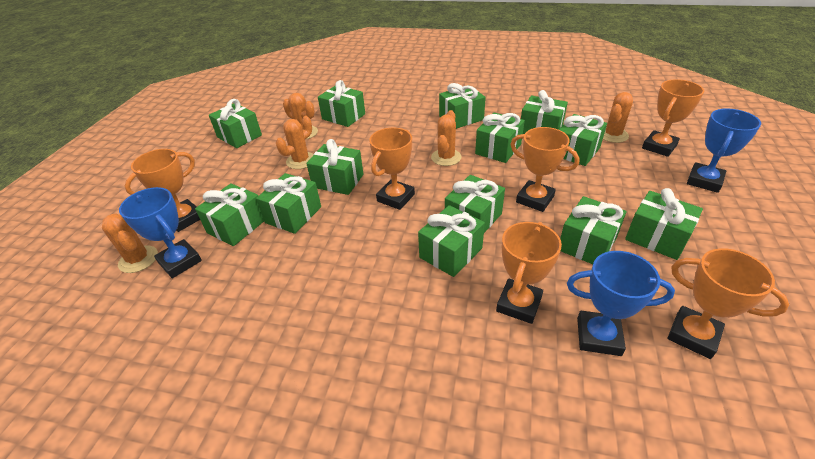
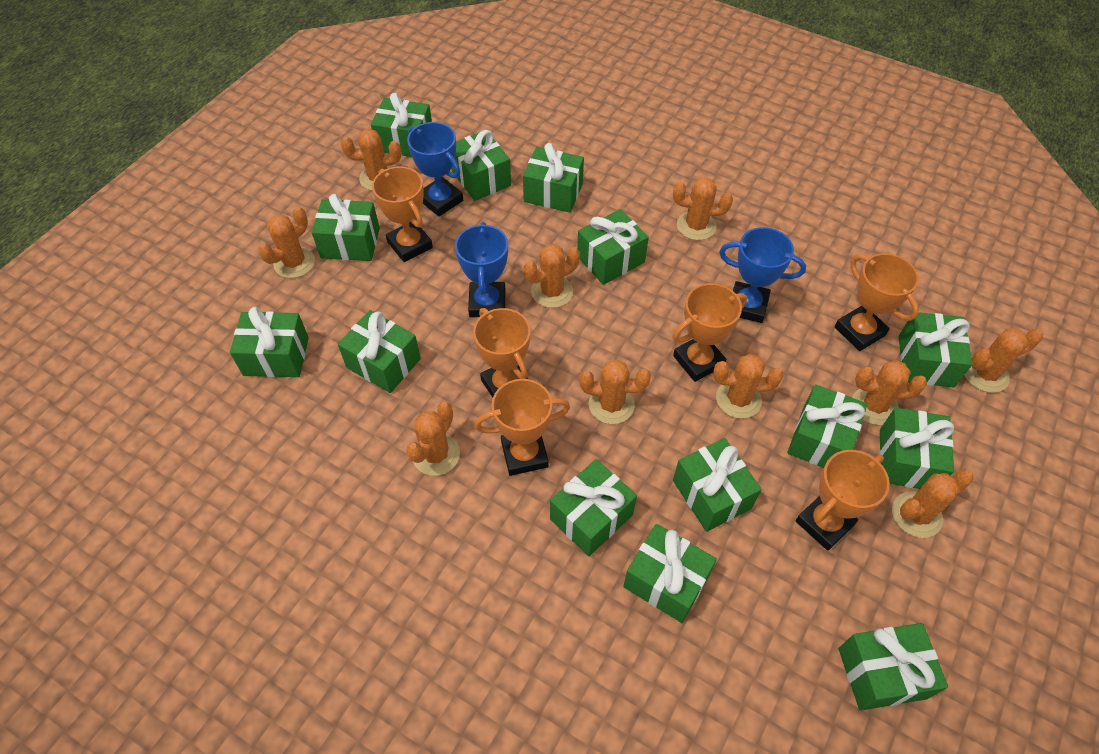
green gift: [195,183,264,246] [209,99,262,148] [256,173,321,234] [306,139,363,195] [318,80,365,127] [418,205,485,277] [439,83,486,129] [445,175,505,233] [475,113,525,163] [521,90,568,134] [559,114,607,166] [560,196,627,264] [625,188,703,260] = 13 -> [230,307,309,377] [312,194,380,261] [338,310,421,393] [371,93,432,157] [452,130,511,201] [523,143,584,213] [550,459,637,556] [577,209,649,285] [623,524,717,623] [673,438,762,532] [787,384,867,468] [838,623,948,711] [879,408,954,489] [899,312,973,387] = 14
orange cactus: [102,213,158,273] [276,116,314,169] [283,93,318,139] [431,110,462,166] [603,92,633,143] = 5 -> [258,207,315,278] [341,129,401,191] [406,402,460,476] [524,244,580,308] [579,359,651,424] [673,177,733,240] [713,354,783,419] [852,360,927,425] [892,469,974,538] [964,328,1043,393] = 10

